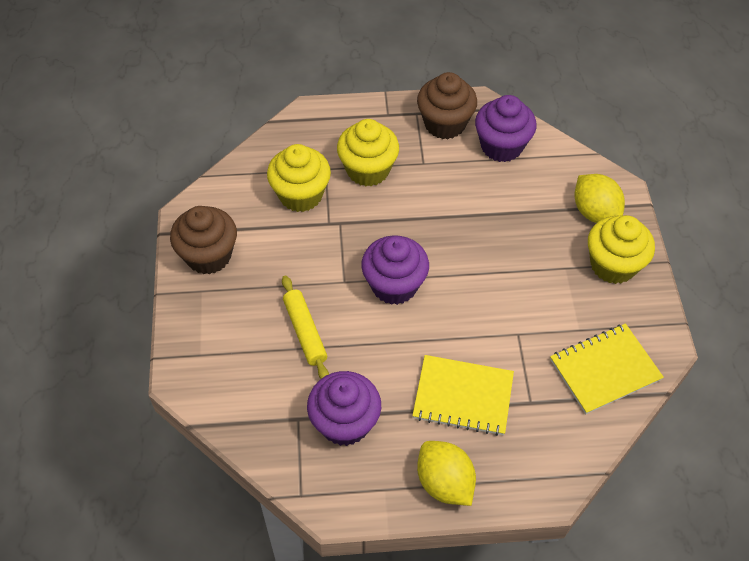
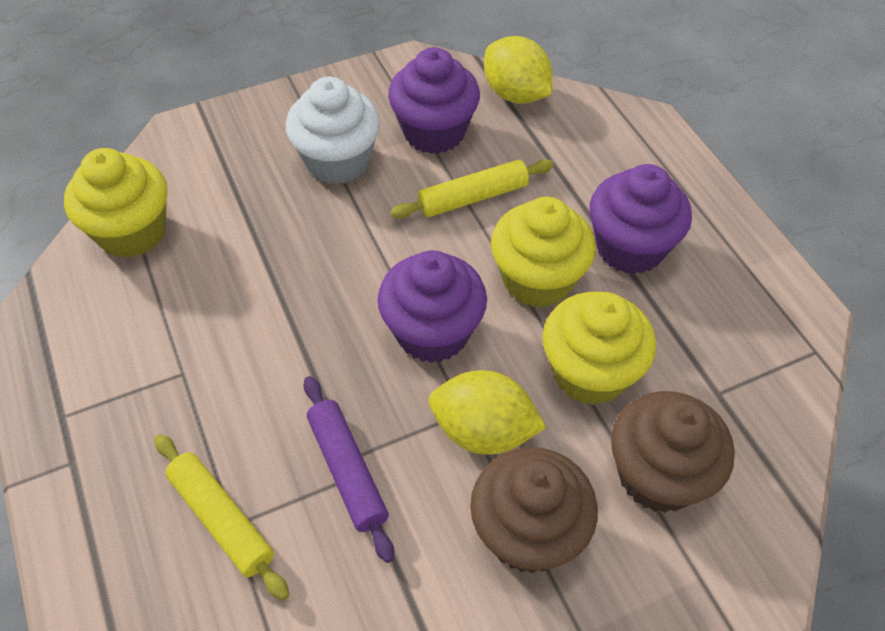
purple rolling pin: none = 0 -> [304,376,394,563] = 1
white cupcake: none = 0 -> [286,77,380,184] = 1
yellow notebook: [412,355,514,436] [550,323,664,414] = 2 -> none = 0
yellow rolling pin: [282,275,329,379] = 1 -> [155,434,289,600] [390,159,554,218] = 2

